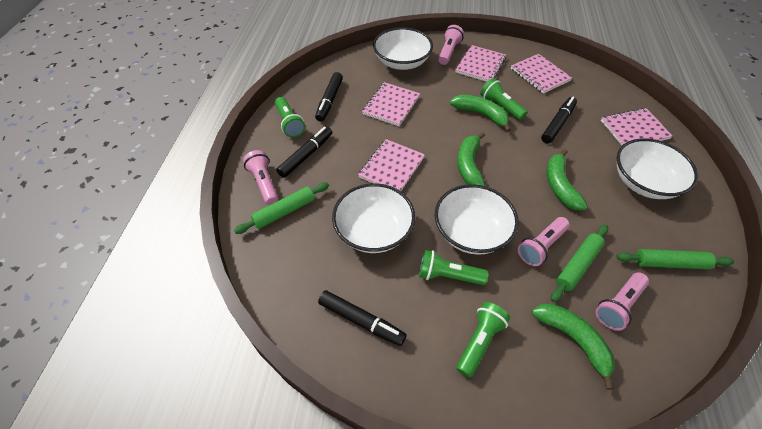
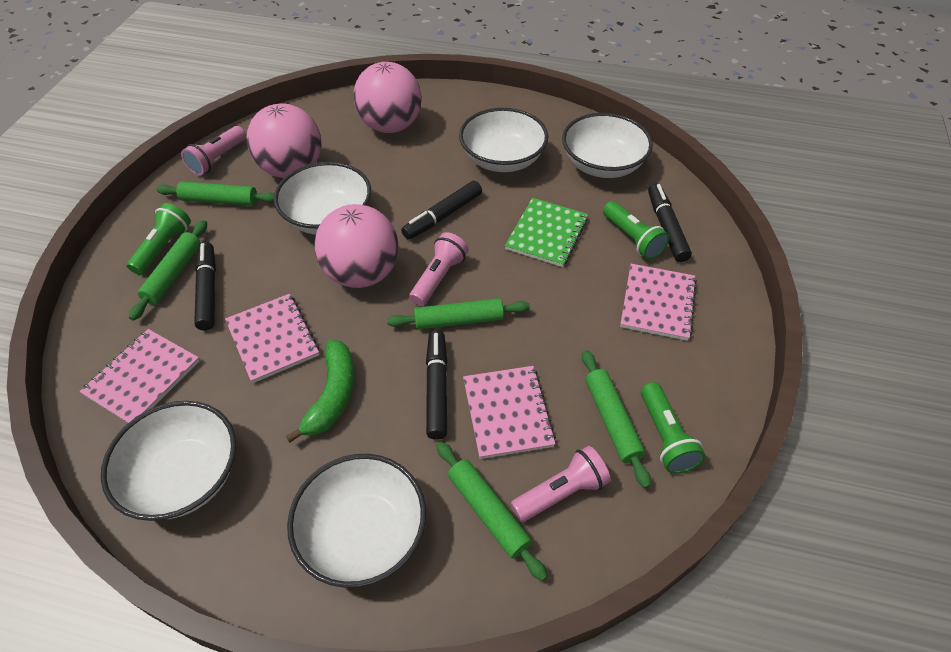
green banana: [450,95,511,132] [458,132,485,186] [532,304,615,390] [547,149,588,210] = 4 -> [286,340,354,443] = 1
green flashlight: [275,97,305,138] [419,250,489,285] [456,302,510,378] [480,78,528,120] = 4 -> [127,203,191,275] [603,201,669,260] [641,382,706,474] = 3
green notebook: none = 0 -> [505,198,588,267] = 1
green rolling pin: [234,183,329,234] [551,225,608,302] [616,249,734,270] = 3 -> [129,220,207,321] [156,181,274,206] [387,298,530,330] [437,442,548,581] [582,350,651,488] = 5
pink ball: none = 0 -> [247,104,322,178] [314,204,399,288] [353,62,422,133] = 3
pink flashlight: [243,150,279,205] [438,25,464,65] [518,217,570,266] [595,272,649,331] = 4 -> [181,126,246,176] [409,232,468,306] [511,446,611,522] = 3
pink notebook: [358,139,425,191] [362,82,420,126] [456,45,506,82] [511,54,572,94] [601,108,673,146] = 5 -> [79,329,200,423] [225,294,319,383] [463,366,556,459] [620,264,697,341] = 4
white bowl: [332,183,415,253] [373,27,433,70] [435,184,519,255] [617,138,698,199] = 4 -> [101,401,236,521] [274,162,371,235] [287,454,426,588] [459,108,548,172] [562,113,653,178] = 5

